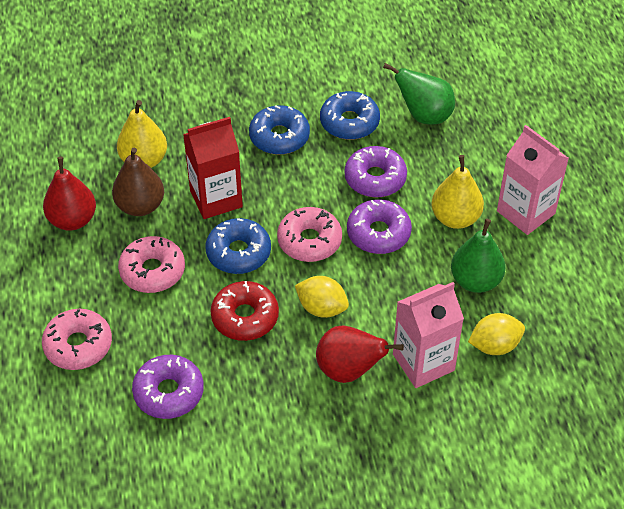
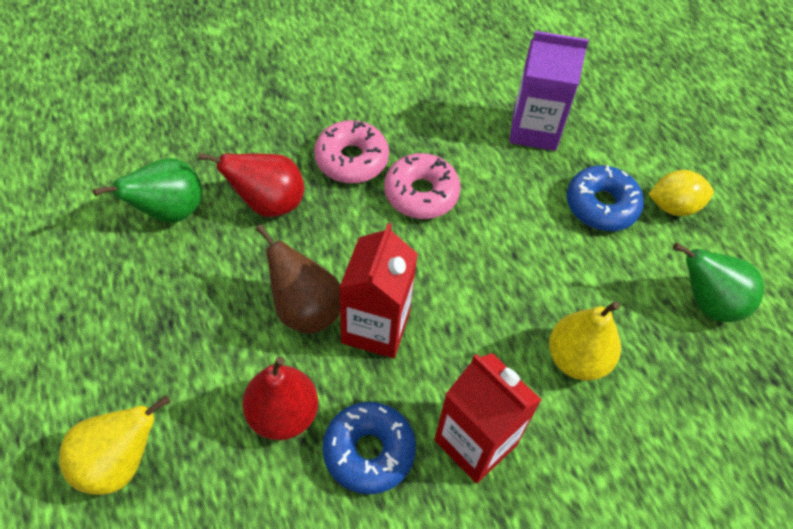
blue donut: [206,218,271,274] [249,105,310,155] [320,91,380,140] = 3 -> [322,402,416,494] [567,165,644,231] = 2
pink carton: [393,282,464,388] [497,125,569,235] = 2 -> none = 0
pink donut: [42,309,112,370] [118,236,185,293] [277,207,342,262] = 3 -> [314,120,389,183] [384,153,461,219] = 2
purple carton: none = 0 -> [509,31,589,151] = 1
purple donut: [132,355,204,419] [345,146,407,198] [347,199,412,254] = 3 -> none = 0
red carton: [183,117,243,219] = 1 -> [339,223,418,358] [434,353,542,484] = 2
red donut: [210,281,279,341] = 1 -> none = 0
yellow lemon: [295,276,349,318] [468,313,525,355] = 2 -> [648,170,714,216] = 1

